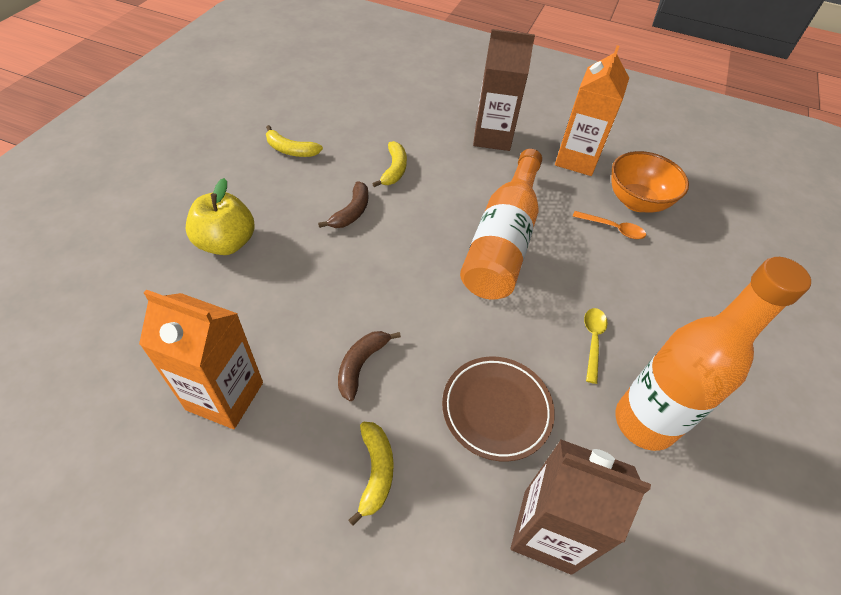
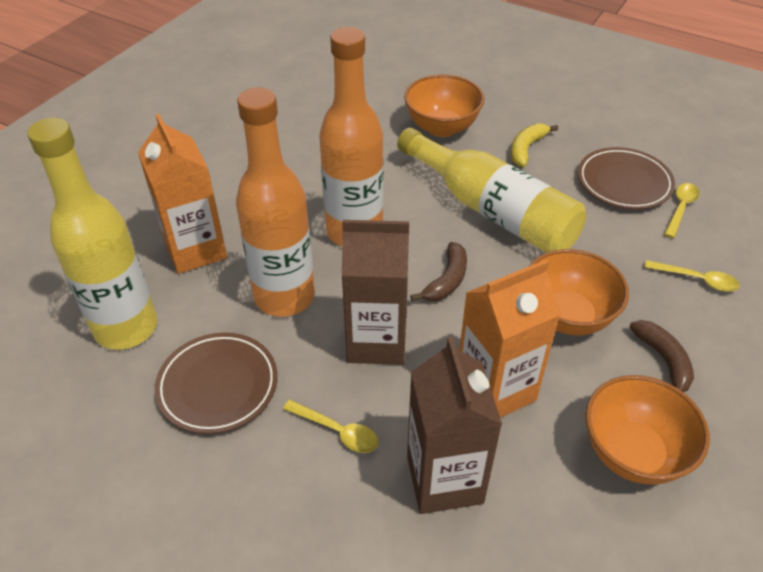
brown plate: [442,356,555,462] = 1 -> [154,332,278,434] [578,147,675,209] = 2
orange bowl: [612,151,689,213] = 1 -> [404,74,484,137] [529,249,629,335] [585,375,710,485] = 3
orange spoon: [572,211,646,239] = 1 -> none = 0
yellow apple: [186,178,255,255] = 1 -> none = 0
yellow banana: [266,125,323,157] [349,422,394,526] [372,141,407,187] = 3 -> [511,123,558,167] = 1
yellow bottle: none = 0 -> [27,118,157,350] [397,128,586,253] = 2
yellow spoon: [584,308,608,384] = 1 -> [283,400,379,453] [644,260,740,292] [664,183,700,238] = 3

